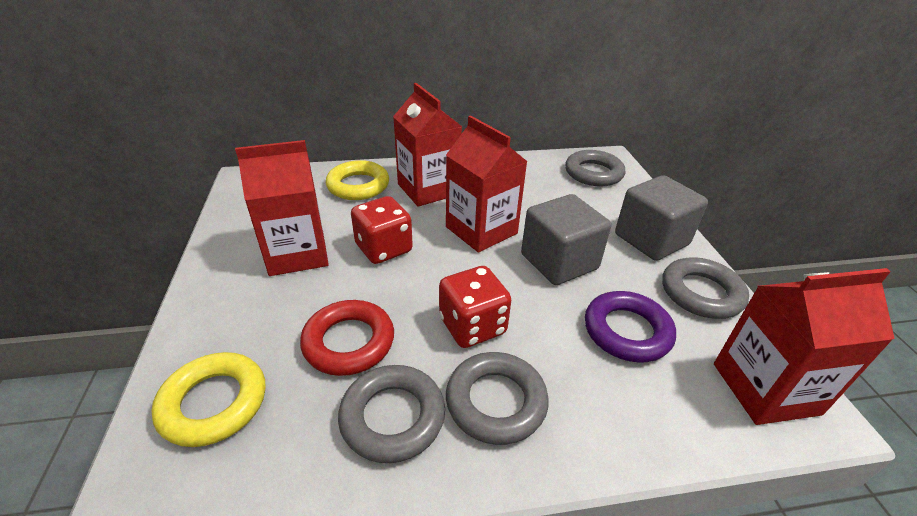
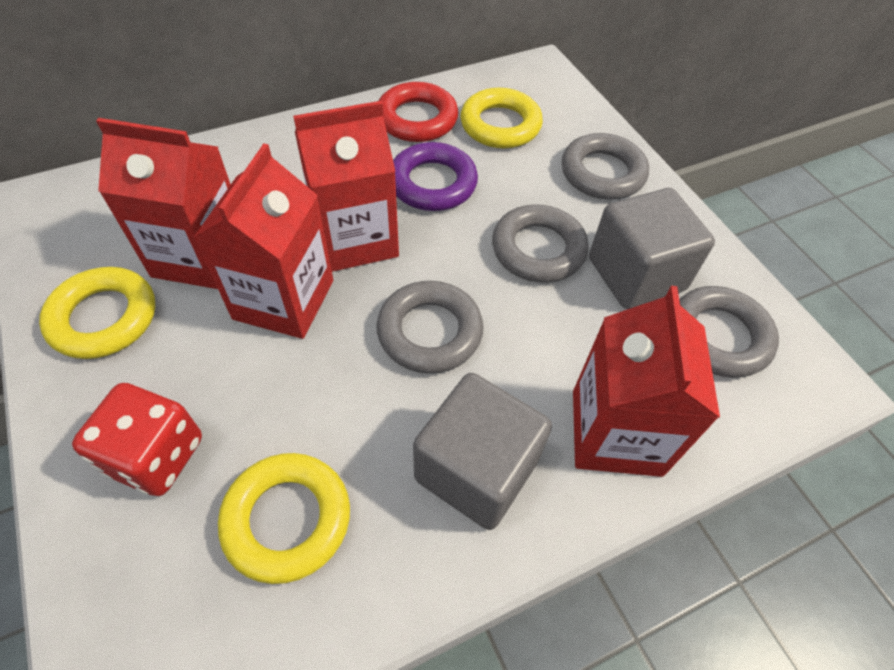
red dice: [351,196,413,264] [439,266,511,348] = 2 -> [72,383,202,496] = 1
yellow ring: [151,352,265,447] [326,160,389,200] = 2 -> [39,267,155,359] [218,453,350,584] [460,88,543,148] = 3

